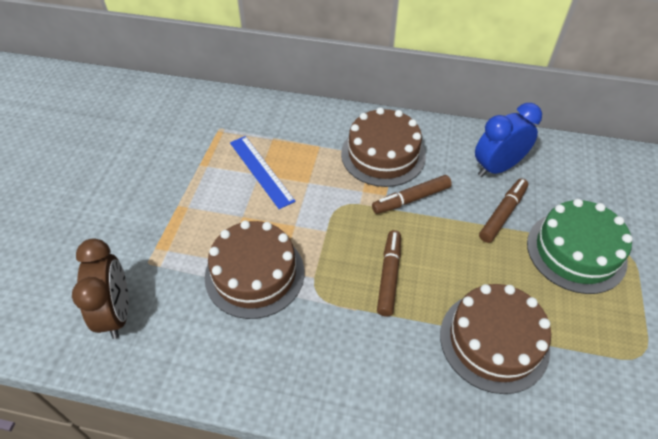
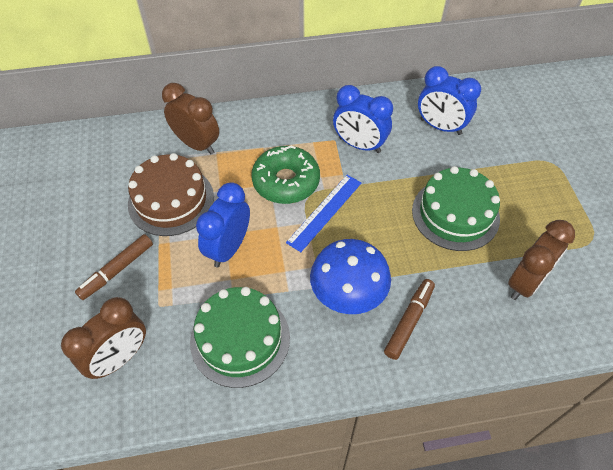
blue clock: [475,103,542,177] = 1 -> [196,182,250,267] [333,85,393,153] [418,66,481,135] = 3
blue mushroom: none = 0 -> [310,239,391,314] = 1
brown cake: [205,220,304,319] [341,107,426,187] [440,284,551,394] = 3 -> [128,153,214,236] = 1
brown clock: [72,238,129,339] = 1 -> [61,297,146,379] [162,83,219,154] [508,220,575,300] = 3
brown marker: [372,175,452,214] [377,230,401,317] [479,179,528,243] = 3 -> [75,234,153,300] [384,279,435,360] = 2
green cake: [527,199,632,294] = 1 -> [190,287,290,388] [412,166,500,251] = 2
green donut: none = 0 -> [251,145,320,204] = 1

